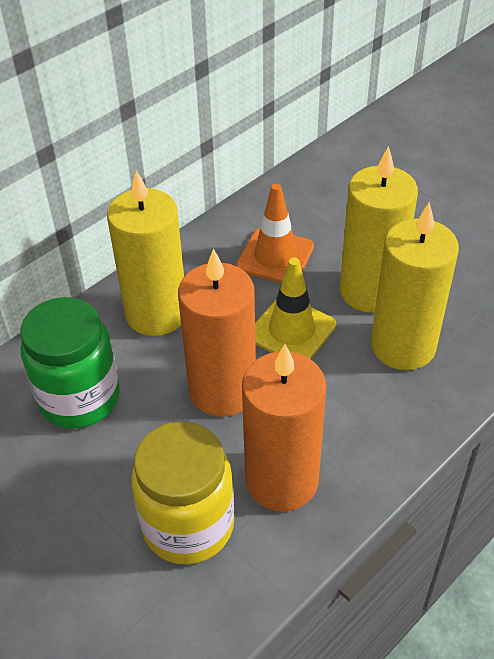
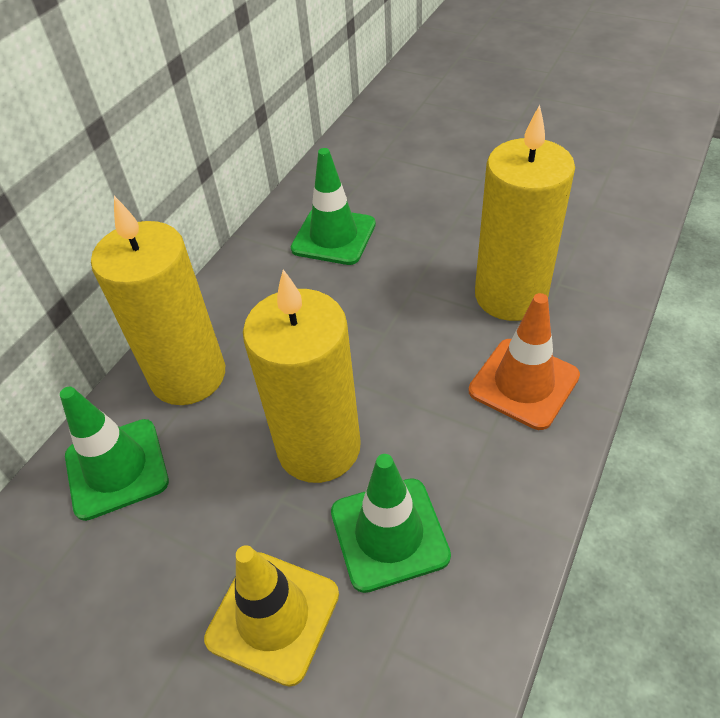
green jar: [20,297,120,429] = 1 -> none = 0
green traffic cone: none = 0 -> [60,387,169,521] [291,148,376,265] [331,454,451,593] = 3
orange candle: [178,248,256,417] [242,344,326,511] = 2 -> none = 0
yellow jar: [131,421,234,565] = 1 -> none = 0

